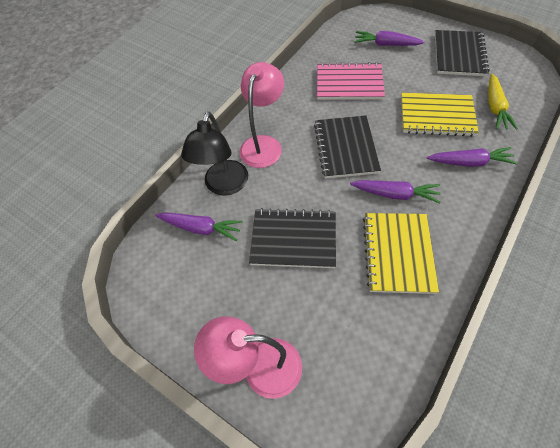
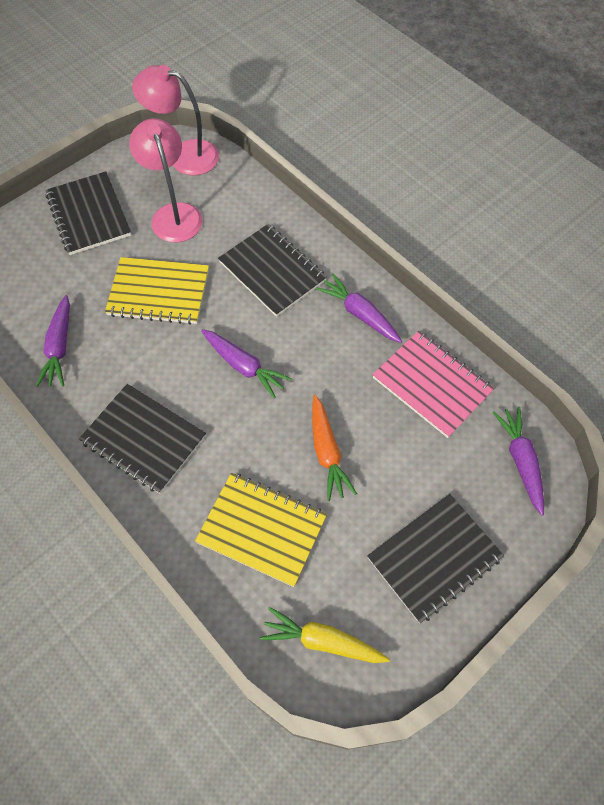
black lamp: [181,112,248,195] = 1 -> none = 0
black notebook: [249,208,336,268] [314,115,381,179] [435,30,490,76] = 3 -> [45,171,131,255] [79,384,206,494] [218,224,327,317] [367,494,504,623] = 4
orange carrot: none = 0 -> [312,395,357,501] = 1

